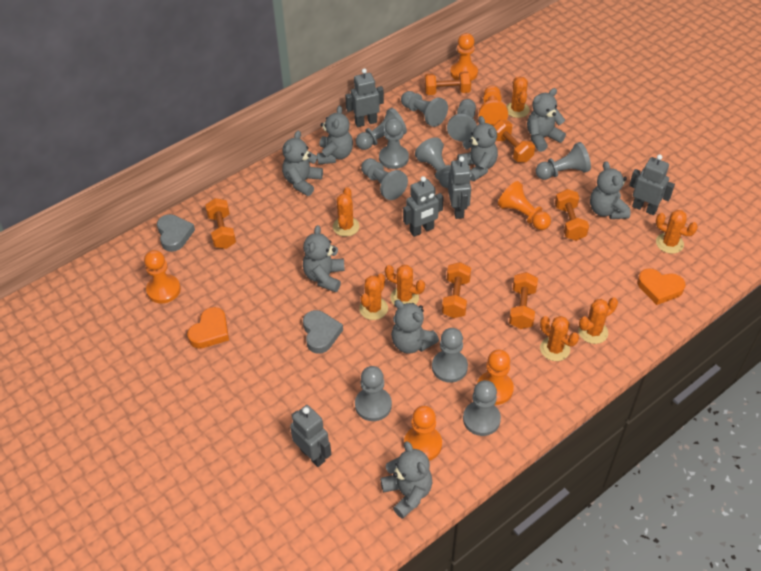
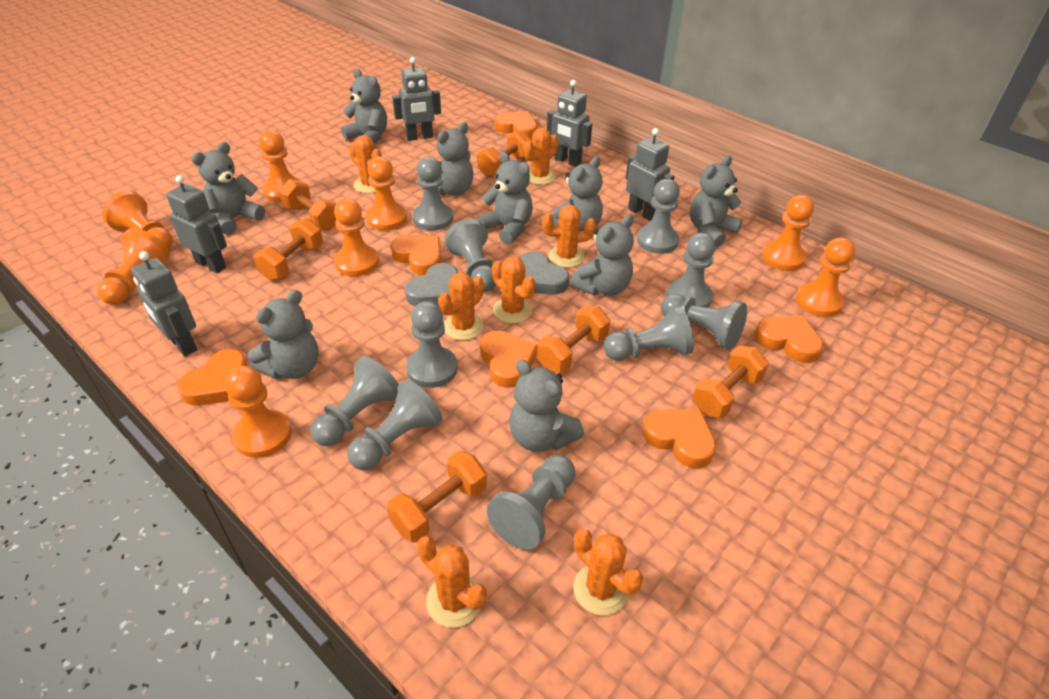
grey teddy bear: [282,131,323,196] [303,225,345,292] [317,105,353,165] [380,441,432,519] [391,300,439,354] [457,116,498,181] [527,88,566,152] [590,161,631,219] = 8 -> [191,142,265,235] [248,290,318,379] [341,69,387,144] [423,122,473,196] [477,152,533,244] [509,360,584,452] [551,156,603,231] [570,214,634,296] [690,155,742,248] = 9
orange heart: [187,307,229,349] [637,269,686,305] = 2 -> [177,349,248,406] [391,235,441,275] [480,331,538,388] [495,111,537,139] [643,409,716,468] [754,315,823,363] = 6
orange pawn: [144,250,181,303] [404,406,442,461] [450,33,478,81] [477,350,514,405] [479,86,508,126] [498,181,551,230] = 6 -> [97,228,169,305] [102,191,173,250] [225,366,292,458] [259,130,301,202] [334,198,379,276] [366,156,407,231] [762,195,814,271] [796,237,855,317] = 8

